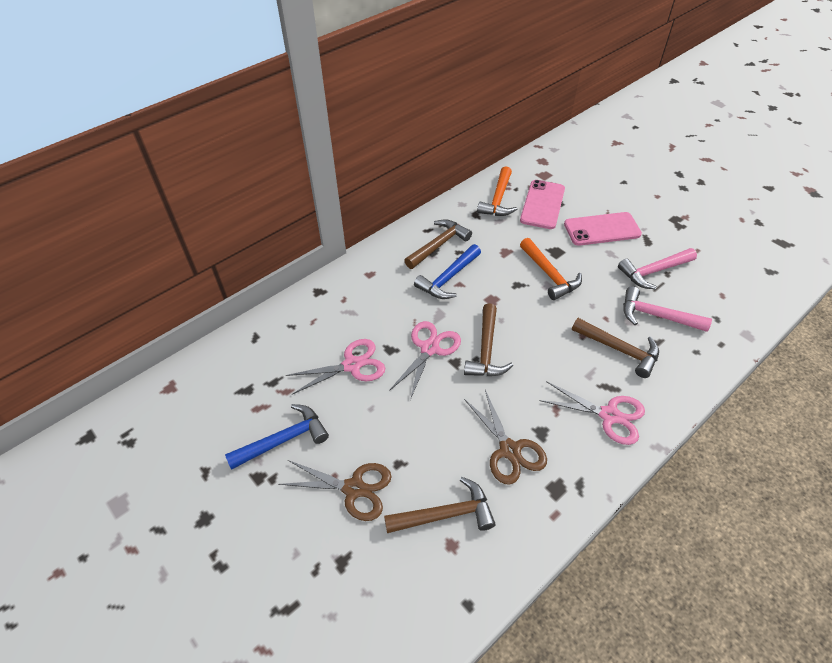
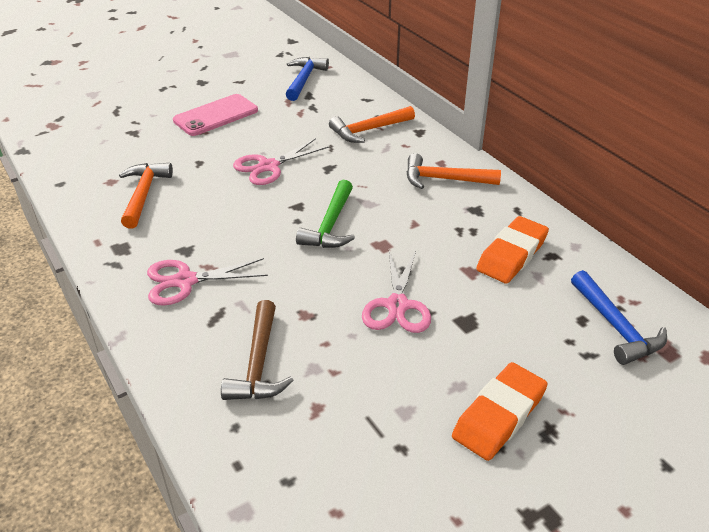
brown hammer: [384,477,496,533] [404,219,472,269] [464,303,513,376] [572,318,659,378] = 4 -> [221,300,294,400] = 1
brown scissors: [278,460,392,521] [464,390,547,484] = 2 -> none = 0
green hammer: none = 0 -> [296,180,355,248] = 1
orange eraser: none = 0 -> [452,362,548,461] [476,216,549,284] = 2
orange hammer: [477,166,517,216] [520,238,582,300] = 2 -> [119,163,173,229] [329,106,415,143] [406,153,501,189] = 3
pink hammer: [618,248,697,289] [623,286,712,332] = 2 -> none = 0
pink phone: [520,180,565,229] [564,212,642,246] = 2 -> [173,94,258,136] = 1

